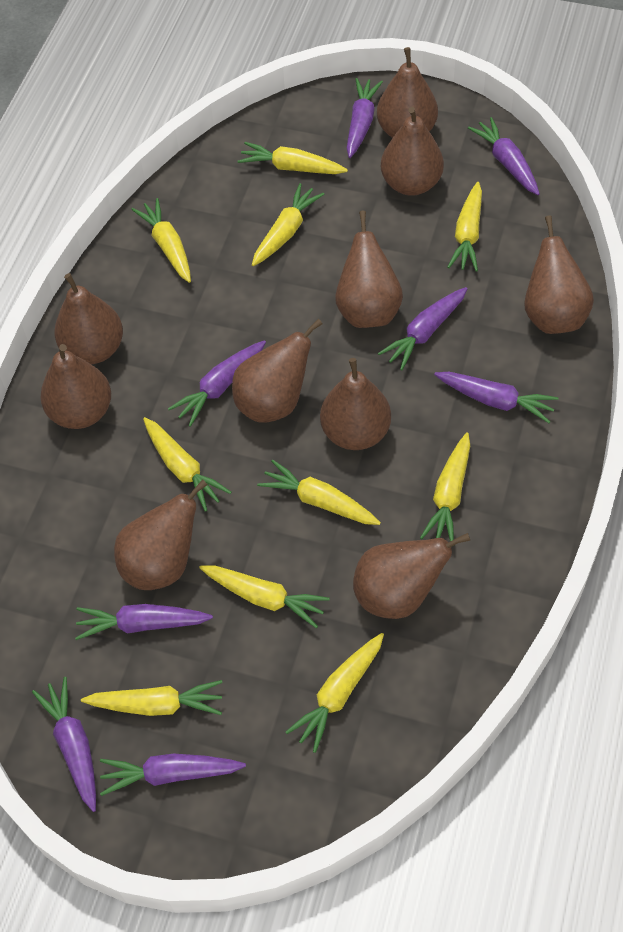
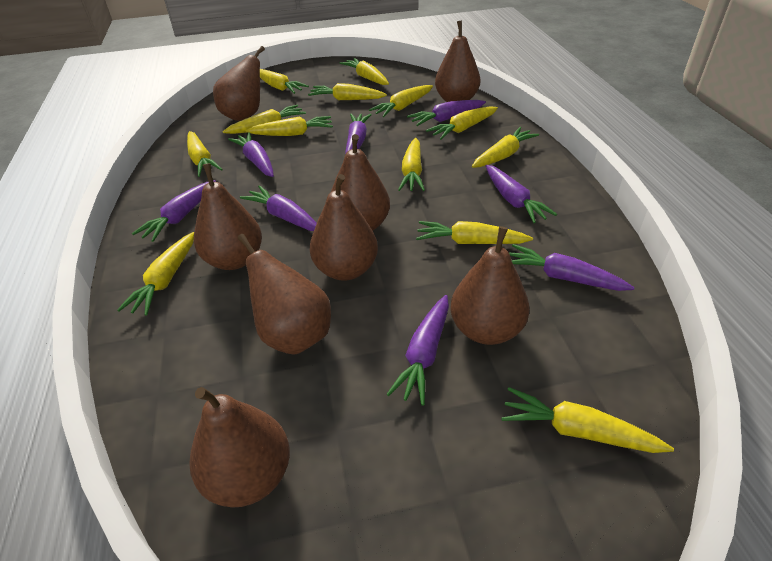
brown pear: [41,344,111,429] [54,273,123,364] [114,479,208,590] [232,319,323,423] [320,358,391,450] [335,211,403,328] [353,533,470,619] [377,47,438,138] [381,107,444,196] [524,216,594,334] = 10 -> [190,387,290,507] [194,163,262,270] [213,46,265,121] [237,234,331,355] [310,174,378,281] [331,134,390,230] [435,20,481,102] [450,226,530,345] = 8
yellow carrot: [81,680,223,716] [132,198,191,283] [143,417,232,512] [199,565,330,628] [237,142,348,174] [252,183,324,266] [257,459,381,525] [286,633,384,753] [420,432,470,542] [448,182,482,272] = 10 -> [117,232,194,316] [187,131,223,177] [223,105,306,134] [245,116,333,136] [260,69,309,94] [308,83,387,100] [340,58,389,85] [369,85,433,117] [398,138,425,191] [416,221,533,244] [426,106,498,140] [472,127,539,168] [501,387,674,453] = 13

